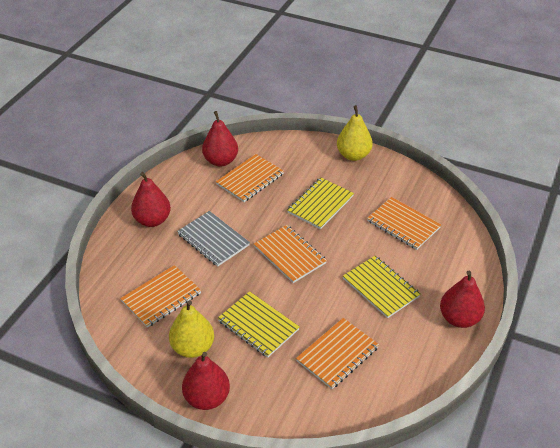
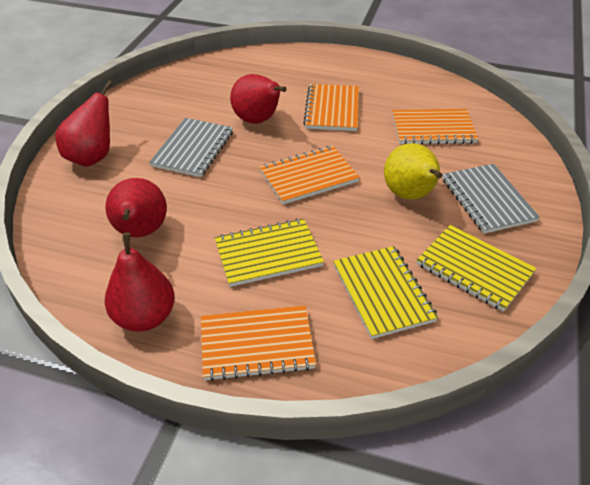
grey notebook: [177,211,250,267] = 1 -> [149,118,233,177] [442,164,540,234] = 2
orange notebook: [120,265,201,328] [216,154,284,202] [254,225,327,283] [296,318,379,389] [367,197,441,250] = 5 -> [201,305,316,381] [259,146,360,205] [303,84,359,131] [392,109,478,144] = 4
yellow pear: [169,300,214,358] [337,105,373,161] = 2 -> [384,143,442,199] = 1

